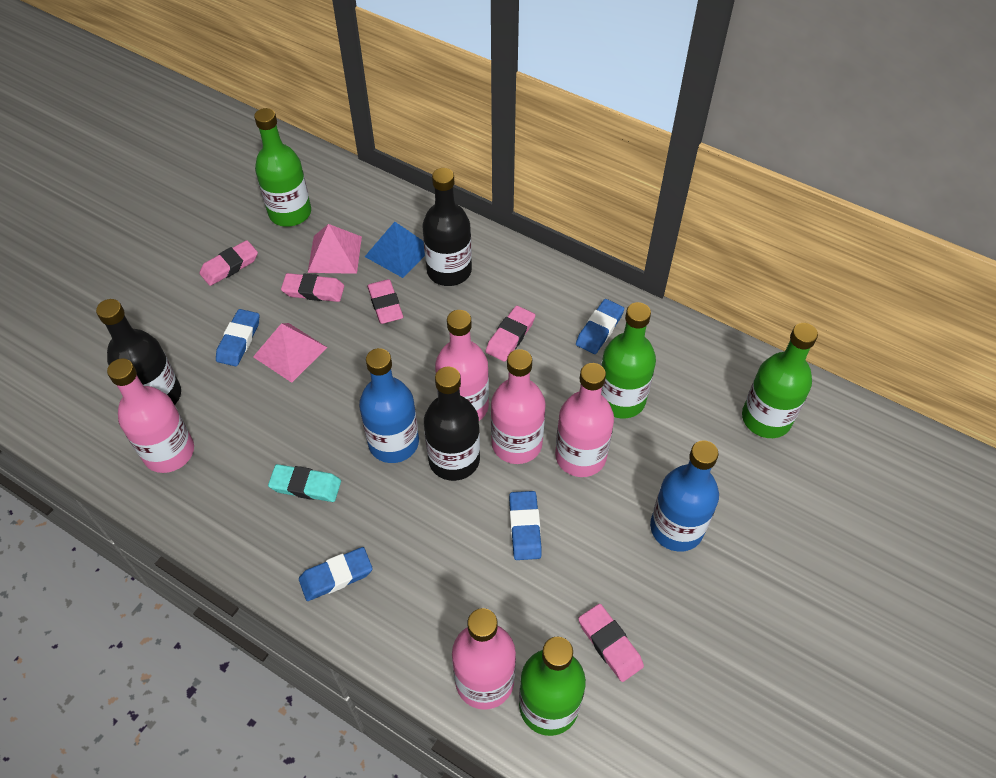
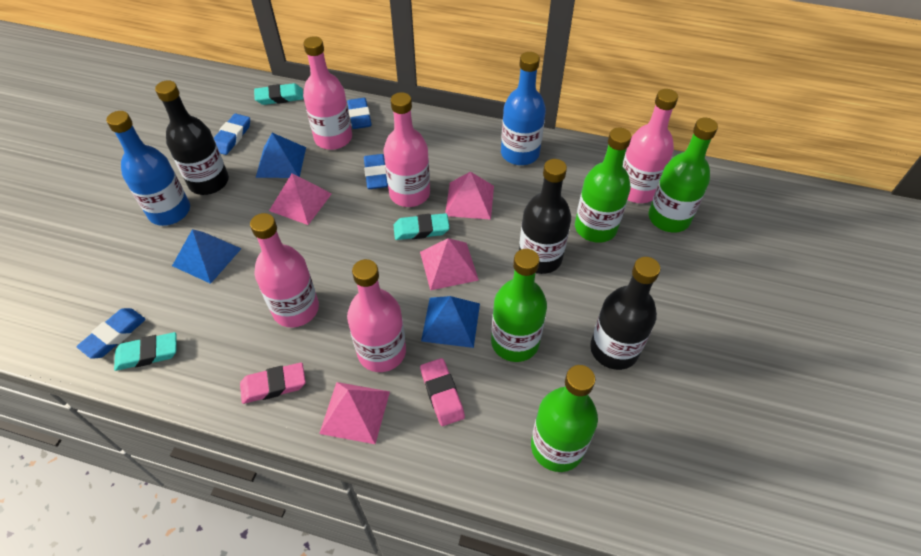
blue pyramid: [365,222,425,278] = 1 -> [172,229,242,284] [256,133,306,178] [421,296,480,348] = 3
pink eraser: [199,240,258,286] [281,273,344,302] [367,279,403,324] [486,306,535,362] [578,604,644,682] = 5 -> [240,362,306,404] [420,358,465,426] = 2
pink pyramid: [253,323,327,383] [308,224,362,274] = 2 -> [269,173,332,225] [319,382,390,444] [420,238,479,290] [445,172,494,220] = 4
turquoise eraser: [268,464,341,502] = 1 -> [114,332,177,371] [254,83,304,105] [394,213,450,240] = 3

